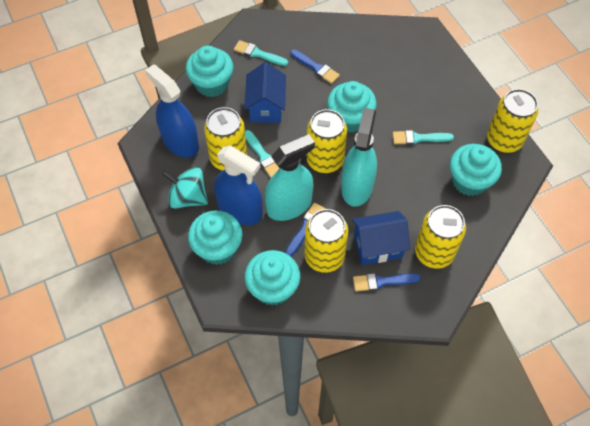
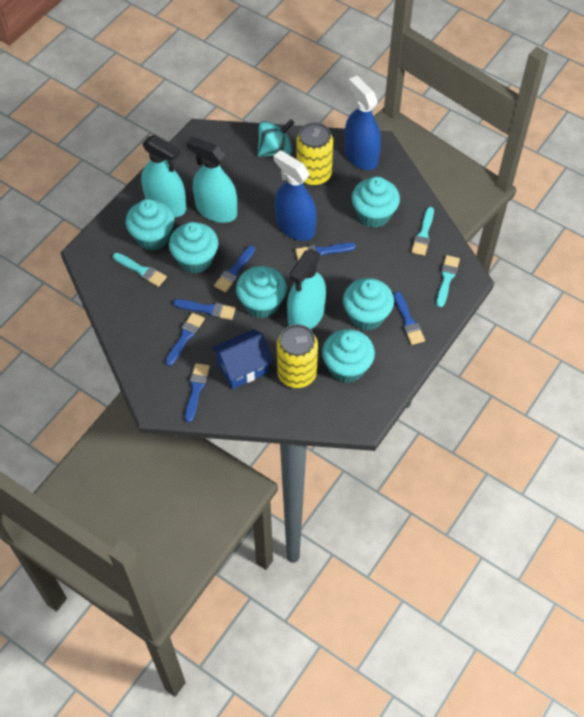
blue brush: [285,203,326,257] [291,49,340,84] [353,273,421,291] = 3 -> [165,313,205,366] [173,299,236,320] [185,363,210,423] [214,245,255,292] [295,242,356,260] [394,291,425,345] = 6
blue house: [244,62,286,123] [352,211,410,265] = 2 -> [212,329,273,389] = 1
turquoise cupcake: [186,46,233,97] [188,210,242,265] [245,250,300,306] [327,81,376,133] [450,144,502,196] = 5 -> [125,199,175,250] [169,222,218,274] [236,266,287,318] [322,329,375,383] [343,278,394,331] [352,176,400,228] = 6
turquoise spray bottle: [265,134,315,221] [341,108,377,207] = 2 -> [141,134,186,217] [187,136,237,223] [287,249,326,329] = 3
yellow can: [204,107,247,171] [304,209,348,273] [306,109,347,173] [415,205,466,269] [487,89,538,153] = 5 -> [277,324,318,388] [296,122,333,186] = 2

